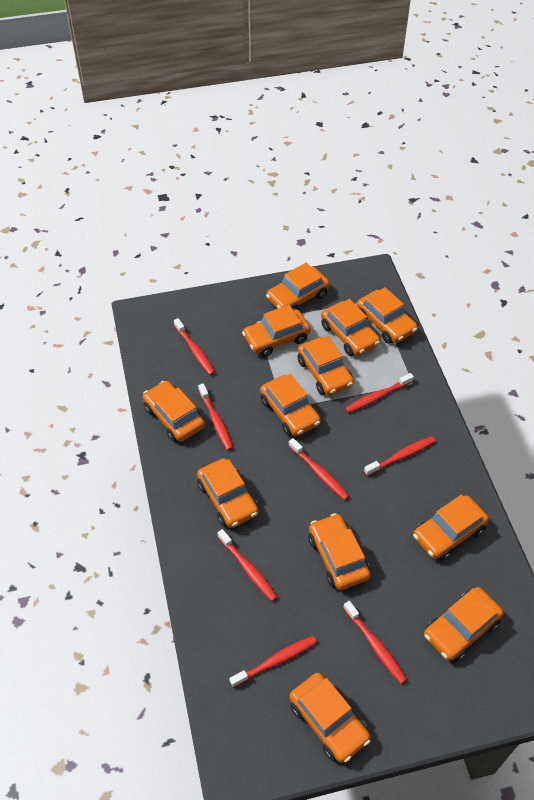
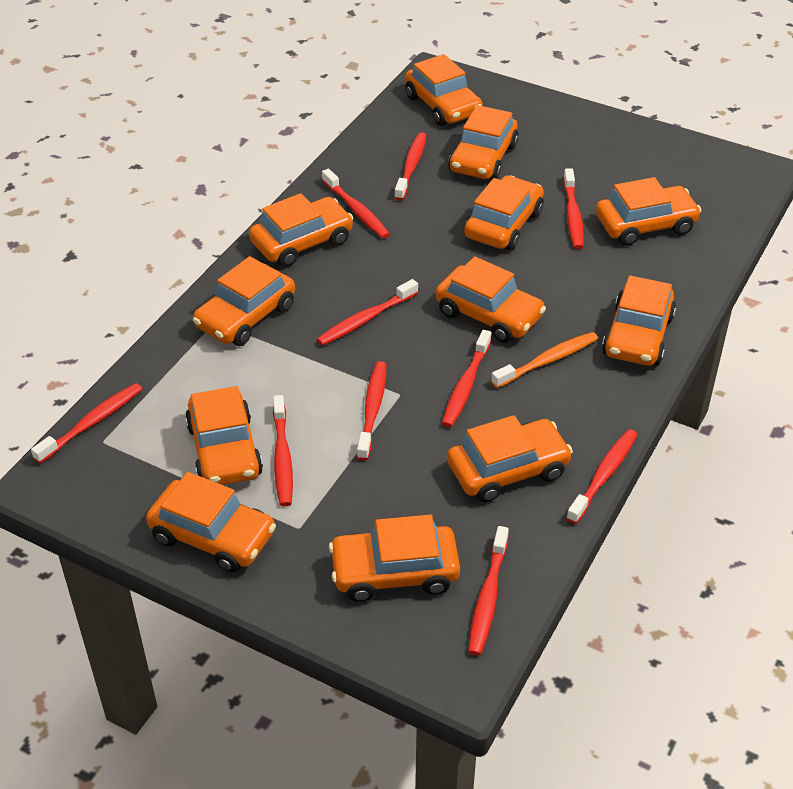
orange toothbrush: none = 0 -> [491,332,598,388] = 1
red toothbrush: [174,318,215,375] [198,384,233,450] [218,529,277,601] [229,636,317,688] [289,438,349,500] [343,601,407,684] [345,373,414,413] [364,436,435,476] = 8 -> [31,383,142,463] [273,395,293,506] [317,279,418,346] [322,169,390,239] [357,361,386,461] [394,132,427,201] [442,330,491,427] [468,526,509,655] [563,169,584,249] [566,429,638,524] = 10

